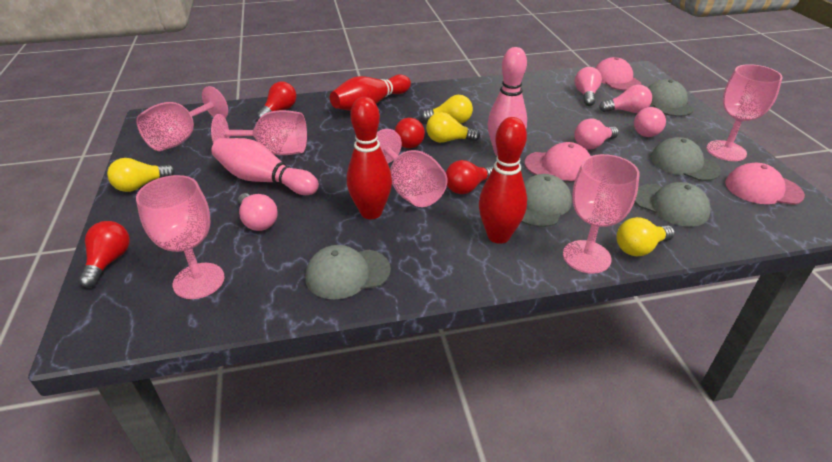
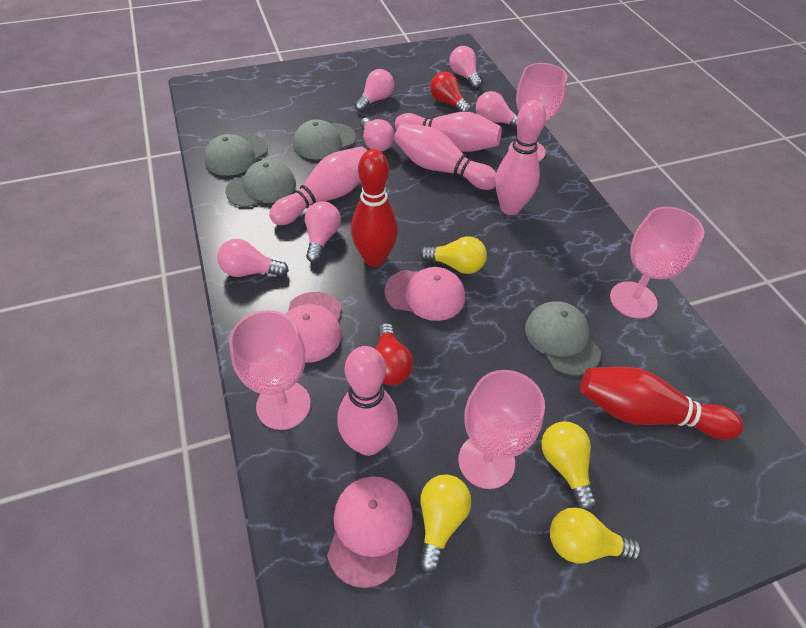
grey cap: [306,245,391,299] [521,174,572,227] [635,182,711,227] [648,79,694,117] [651,137,722,181] = 5 -> [204,134,268,176] [225,159,296,207] [293,119,356,159] [525,301,601,376] = 4
pink bowling pin: [211,138,319,195] [488,47,527,156] = 2 -> [269,147,367,225] [337,346,398,456] [394,123,496,190] [395,112,502,152] [495,100,546,215] = 5
pink goblet: [136,86,228,151] [136,175,225,299] [211,110,307,155] [377,129,447,207] [563,154,640,274] [706,64,783,161] = 6 -> [229,310,311,430] [458,370,545,489] [508,63,568,161] [610,207,704,319] = 4
pink light bulb: [238,193,278,231] [574,118,619,149] [575,67,602,106] [599,85,652,113] [634,107,666,137] = 5 -> [217,239,289,277] [305,201,341,263] [355,69,394,112] [361,118,394,152] [449,46,482,89] [476,91,517,129] = 6
red bowling pin: [330,74,411,111] [347,97,392,219] [479,117,527,244] = 3 -> [351,149,398,267] [580,367,744,439] = 2
red light bulb: [79,221,130,288] [257,82,296,119] [394,118,425,148] [446,160,494,194] = 4 -> [375,323,413,385] [430,72,471,112] = 2

